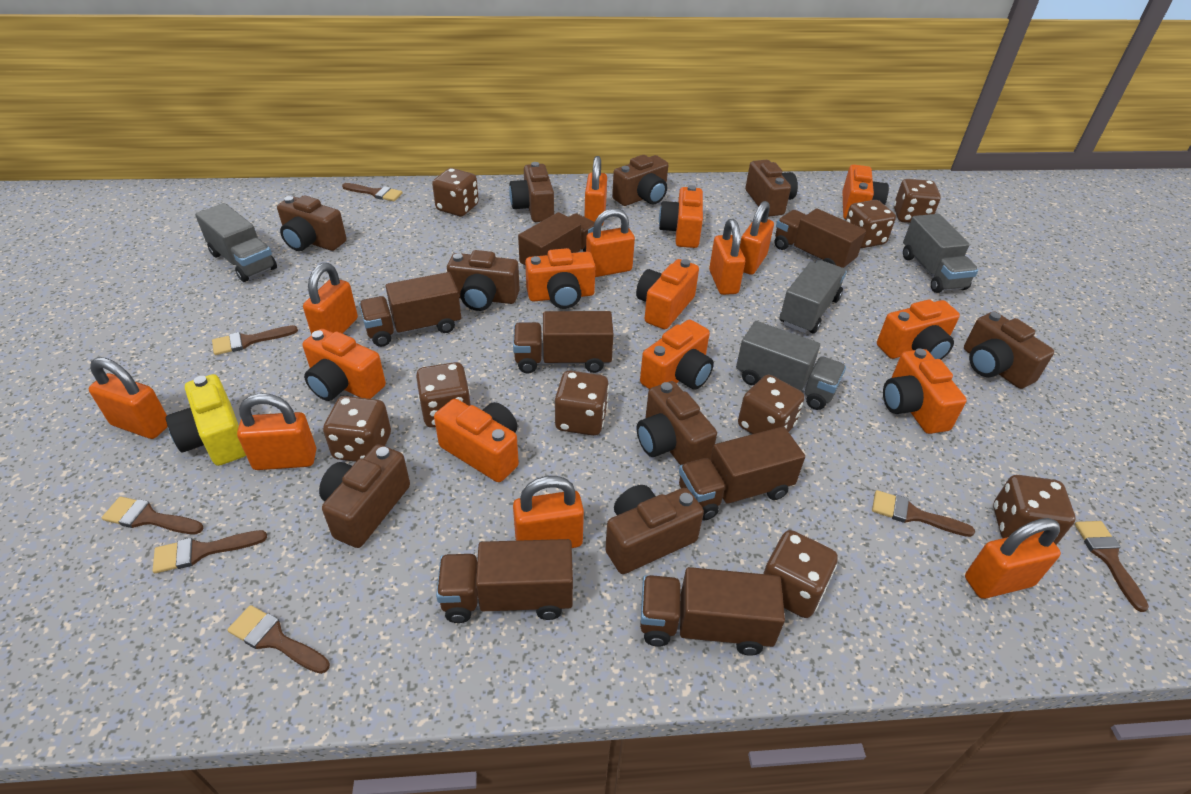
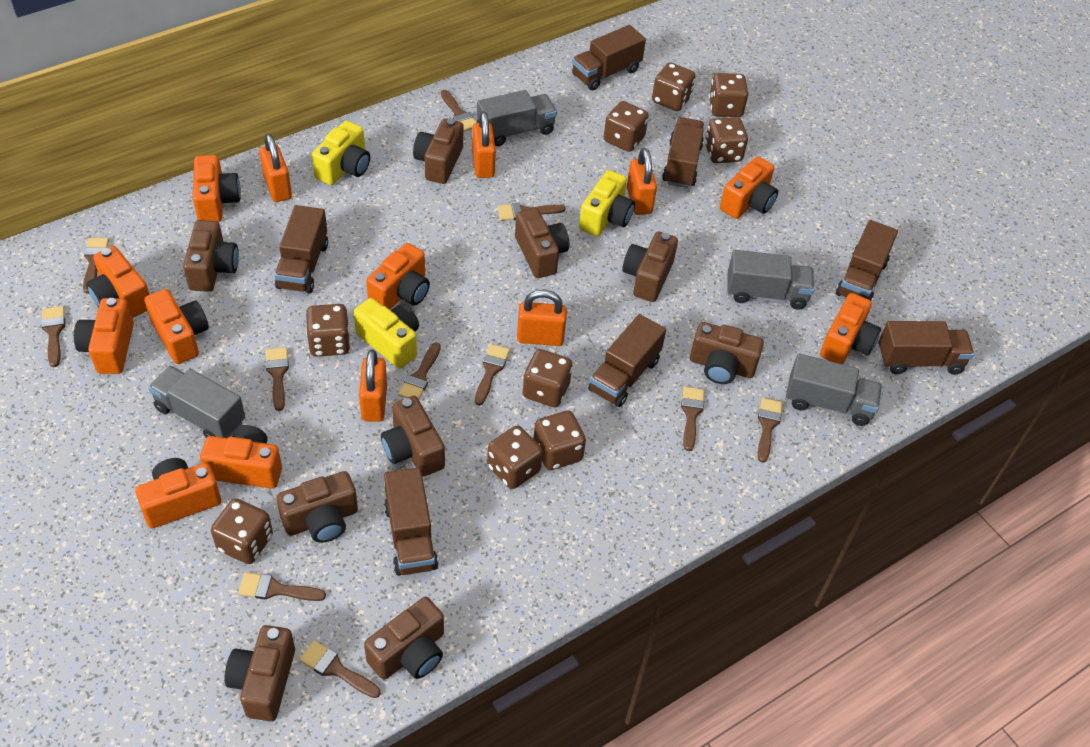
brown brush: [102,496,203,534] [153,530,267,573] [212,325,298,355] [227,605,330,674] [342,183,403,201] [872,490,975,537] [1075,521,1149,612] = 7 -> [41,306,65,367] [83,238,109,294] [238,572,326,601] [266,347,289,411] [299,641,381,698] [398,342,441,399] [441,90,476,132] [475,344,510,405] [498,203,565,221] [681,386,705,451] [758,398,783,463] = 11
orange padlock: [89,357,168,439] [237,393,316,470] [303,263,358,335] [513,476,584,548] [584,156,607,225] [586,208,635,277] [709,219,745,295] [740,201,774,275] [965,518,1061,599] = 9 -> [259,134,292,202] [359,349,387,422] [472,111,496,178] [517,290,567,346] [627,148,657,215] = 5
yellow camera: [166,374,246,466] = 1 -> [312,121,370,185] [354,298,419,368] [579,170,635,237] = 3

